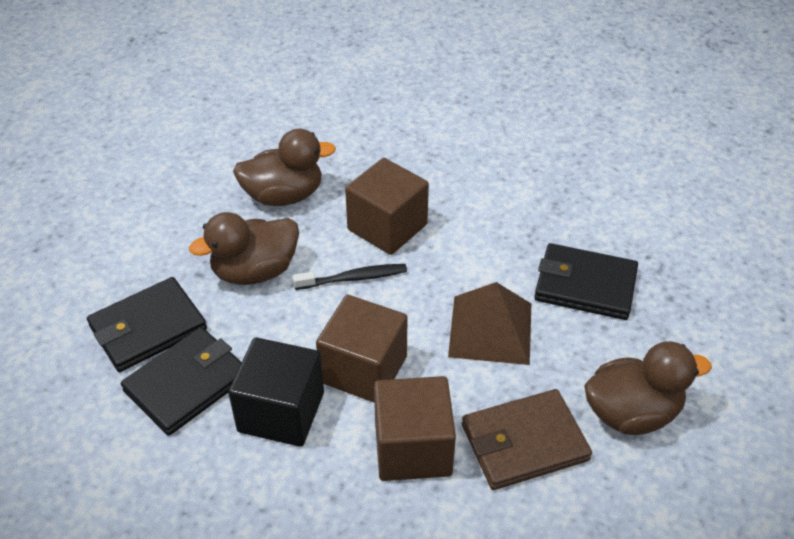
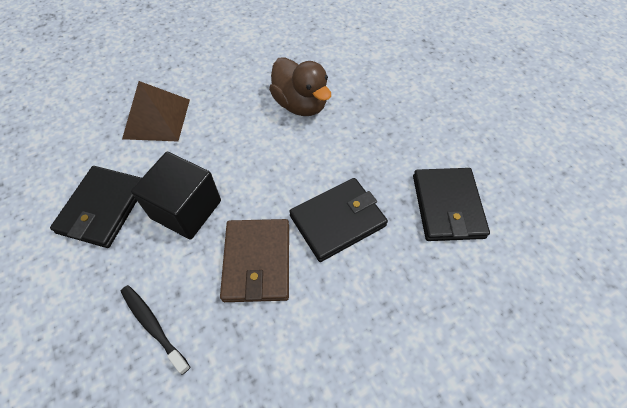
brown cube: [316,295,408,403] [345,158,429,255] [374,376,456,481] = 3 -> none = 0
brown duck: [189,212,299,285] [233,129,336,206] [584,341,712,435] = 3 -> [269,57,331,116] = 1

